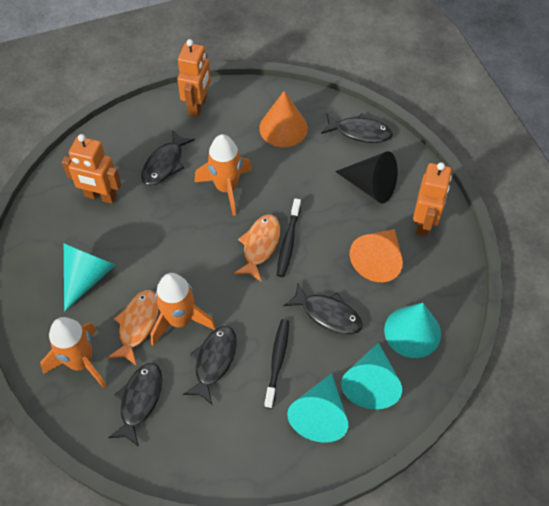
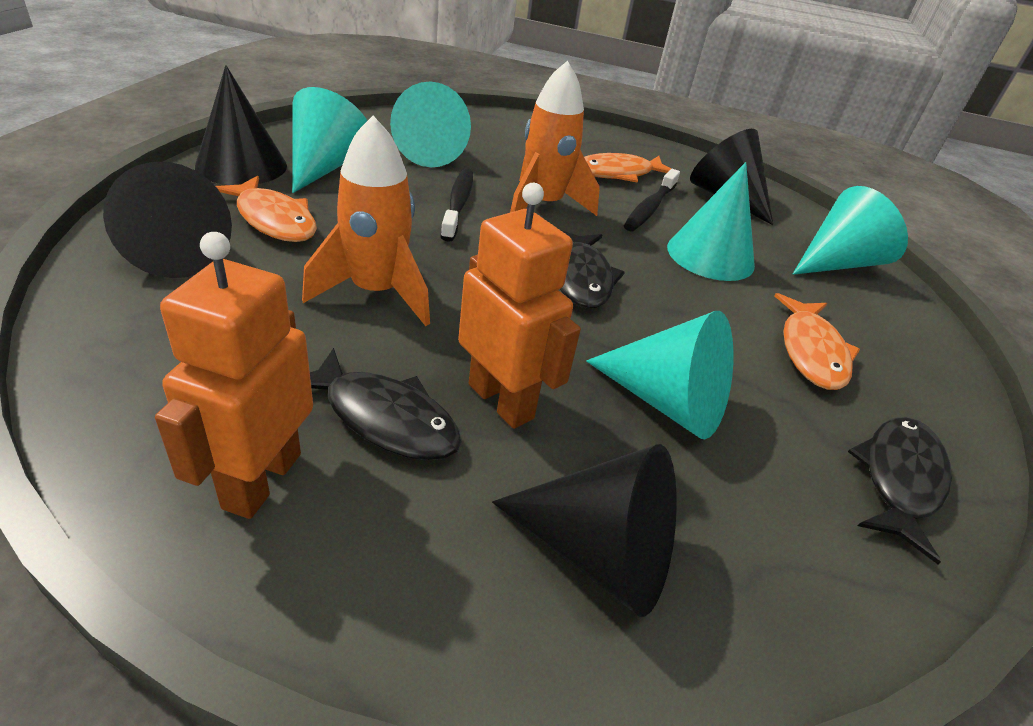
black cone: [335,151,398,204] = 1 -> [103,162,232,278] [195,65,287,185] [492,444,677,617] [690,129,773,225] = 4
black fish: [108,363,162,447] [141,130,195,186] [183,326,237,405] [283,284,363,334] [321,113,393,143] = 5 -> [310,348,462,461] [560,230,625,309] [848,417,952,564] = 3
orange cone: [259,91,308,147] [350,229,403,282] = 2 -> none = 0
orange fish: [107,290,159,366] [234,215,280,282] = 2 -> [215,176,317,242] [584,153,672,183] [775,293,860,390] = 3
orange robot: [62,134,121,204] [177,39,211,117] [413,162,452,237] = 3 -> [155,232,313,519] [458,183,581,429] = 2
orange rocket: [40,317,107,389] [150,273,216,346] [194,134,252,216] = 3 -> [302,116,430,326] [510,61,600,216] = 2
turquoise cone: [64,243,115,312] [287,373,348,443] [341,343,402,410] [384,303,441,358] = 4 -> [292,87,368,193] [390,82,471,167] [586,311,734,439] [667,162,755,281] [793,186,908,275] = 5

